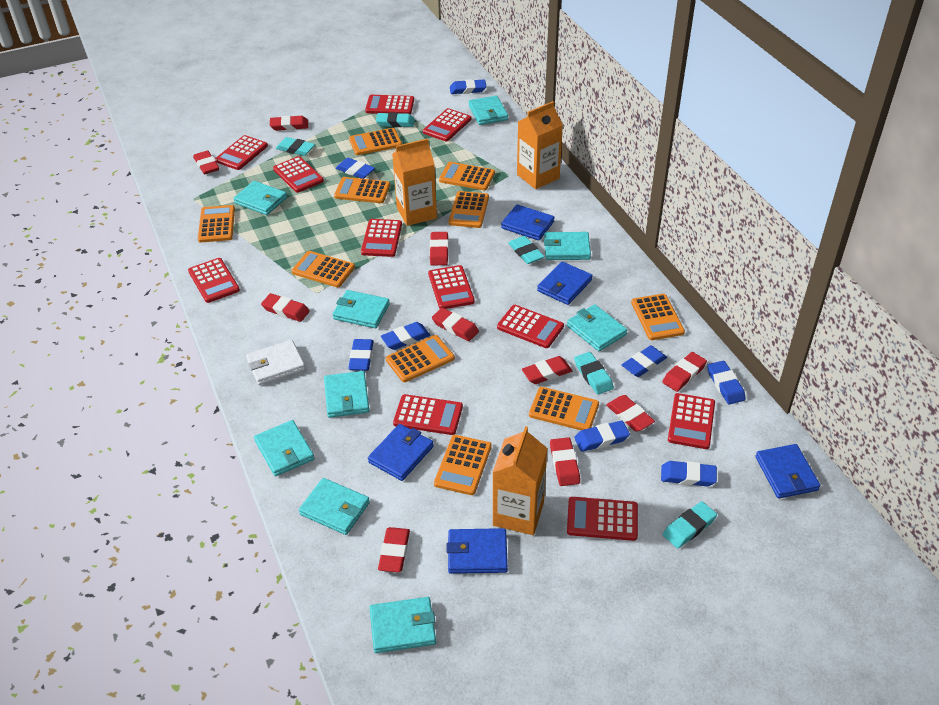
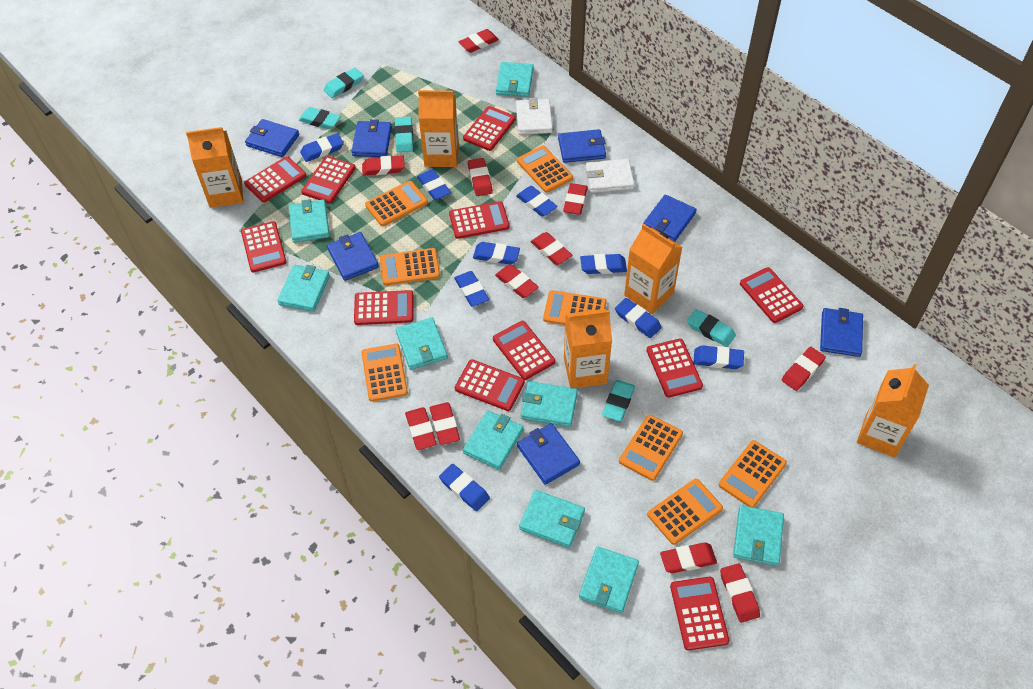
blue eraser: [336,158,375,179] [348,339,374,371] [381,322,430,350] [450,79,486,94] [574,420,630,452] [622,345,667,377] [661,461,717,486] [707,361,746,405] = 8 -> [300,133,344,162] [417,169,451,200] [439,464,490,511] [454,271,489,307] [473,242,520,265] [516,186,558,217] [580,254,627,274] [615,298,662,338] [694,345,744,369] = 9
blue wallet: [368,424,434,481] [447,528,508,574] [501,204,555,241] [537,261,592,305] [756,444,820,498] = 5 -> [245,119,299,157] [327,232,379,281] [352,119,392,157] [517,423,580,485] [558,129,606,163] [643,195,696,242] [820,308,863,357] = 7
orange calculator: [198,205,235,242] [291,251,355,287] [334,177,390,203] [349,128,402,155] [386,335,455,382] [434,435,492,495] [439,162,495,190] [449,191,489,228] [529,387,599,430] [631,294,685,340] = 10 -> [361,344,408,402] [365,181,428,226] [380,248,440,286] [517,145,573,193] [543,290,607,325] [619,414,683,481] [647,479,723,545] [718,440,787,507] = 8
orange carton: [392,138,437,226] [492,426,548,535] [517,101,563,189] = 3 -> [186,127,243,208] [418,90,459,167] [564,309,612,388] [624,224,682,314] [857,364,929,458] = 5
red eraser: [193,150,219,174] [261,293,310,322] [270,116,308,131] [378,527,410,573] [430,232,449,265] [432,308,479,341] [522,356,572,384] [550,437,580,486] [606,395,655,432] [662,352,707,392] = 10 -> [362,155,405,176] [405,407,437,450] [430,402,460,445] [459,29,499,53] [468,158,493,196] [495,264,539,298] [531,232,572,265] [563,183,588,215] [660,542,717,573] [720,563,760,623] [781,347,826,391] = 11
white wallet: [246,340,305,385] = 1 -> [516,97,553,135] [585,159,635,193] = 2

